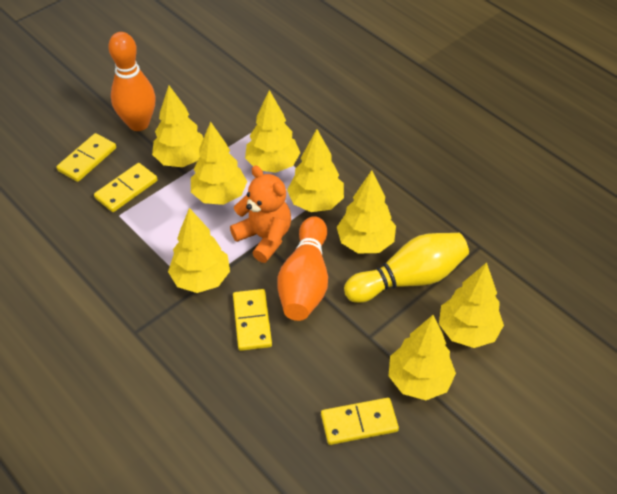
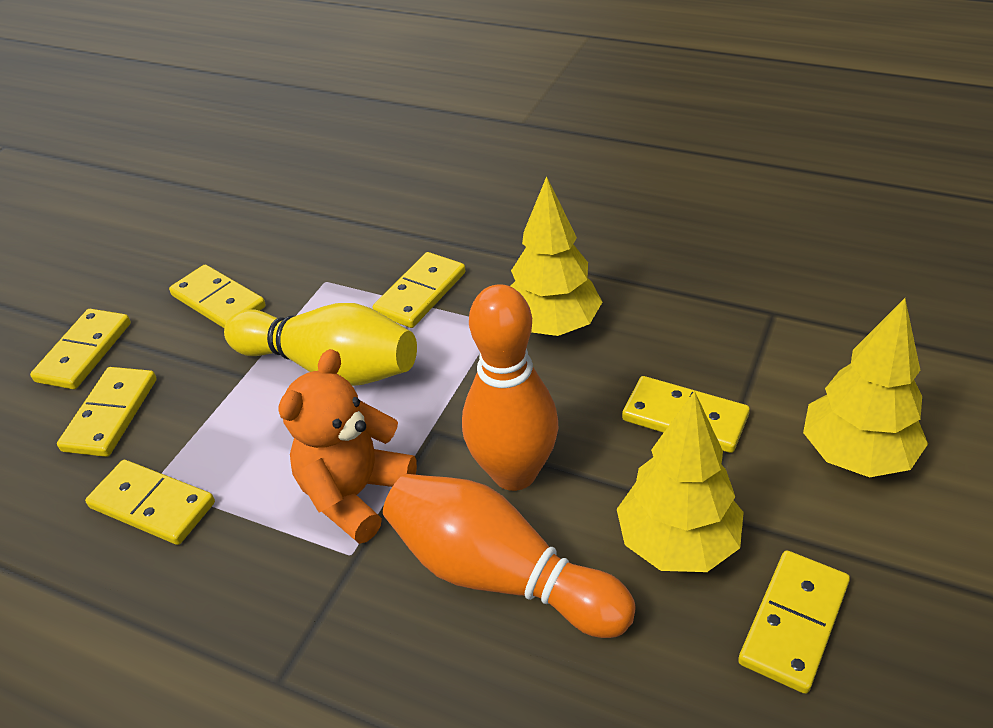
yellow domino: [57,133,116,182] [94,163,158,212] [233,289,272,351] [321,398,399,445] = 4 -> [30,309,131,389] [57,367,157,457] [85,460,215,545] [169,265,266,328] [372,252,466,328] [622,376,750,453] [738,550,850,694] = 7
yellow tree: [152,86,203,167] [168,208,230,293] [191,122,247,205] [245,90,300,173] [287,129,344,212] [337,170,396,253] [389,315,456,400] [439,262,504,348] = 8 -> [511,176,602,336] [617,391,744,572] [803,298,928,477] = 3

